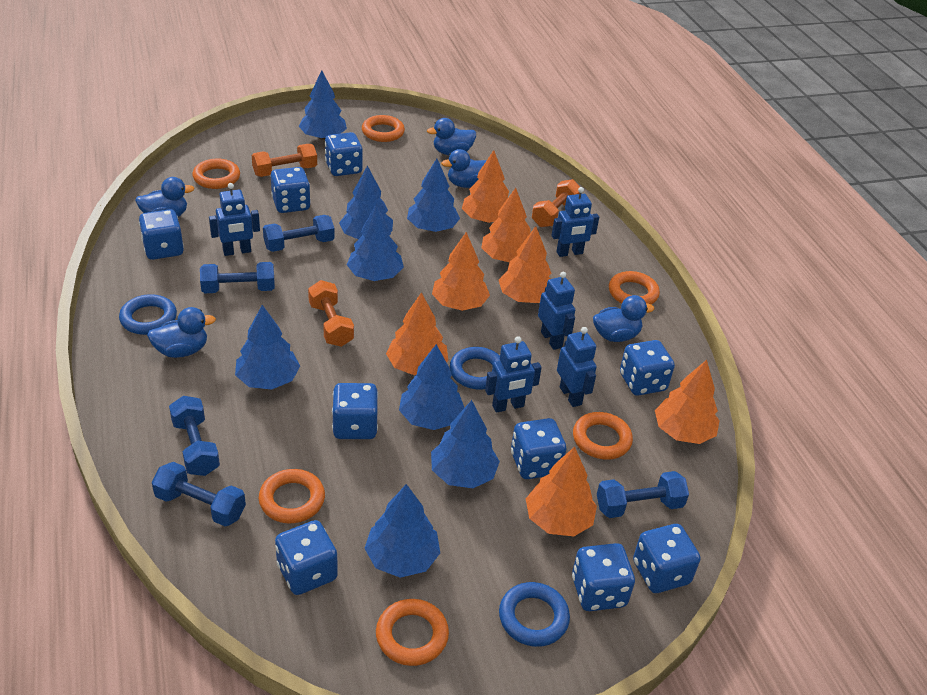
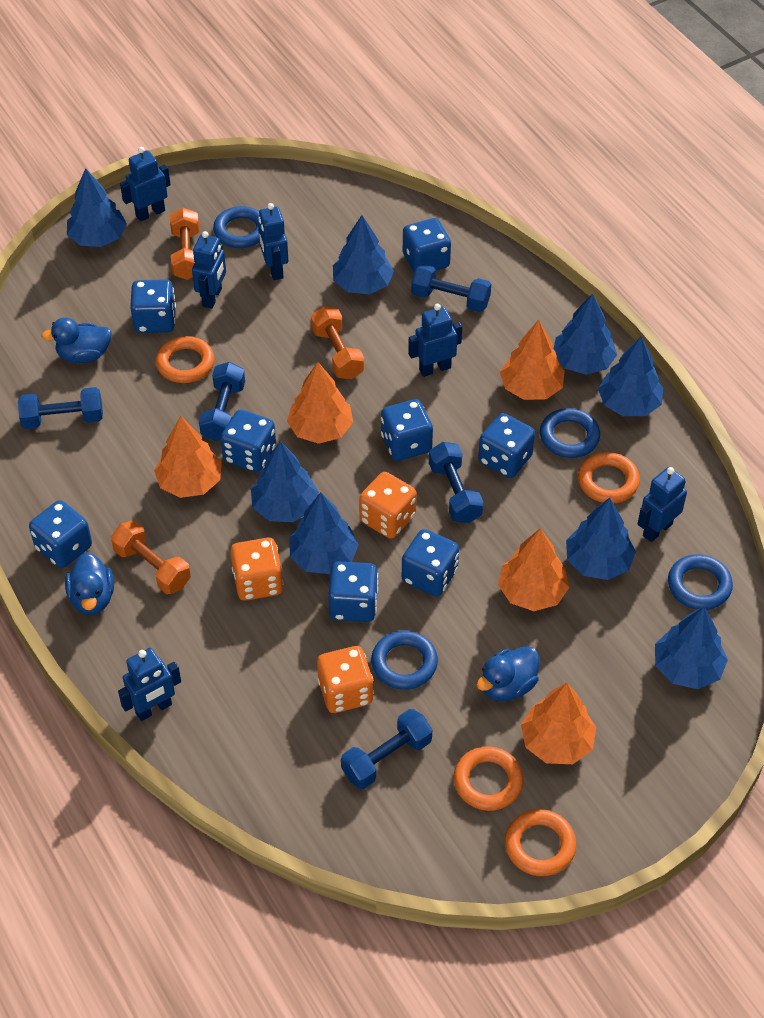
blue dice: [139,209,184,260] [271,167,311,213] [275,520,338,595] [325,132,363,176] [332,383,378,439] [511,418,566,479] [572,543,635,611] [620,340,675,396] [633,524,700,593] = 9 -> [29,500,92,568] [130,279,176,333] [221,409,276,472] [328,561,378,622] [381,399,433,461] [402,529,459,597] [403,218,451,272] [478,413,535,478] = 8
blue duck: [135,177,194,217] [147,307,216,358] [427,118,476,155] [441,149,487,188] [593,295,654,342] = 5 -> [41,317,112,363] [65,552,114,615] [476,646,539,701] = 3
blue ring: [119,294,177,335] [450,347,500,389] [499,582,570,647] = 3 -> [213,206,259,248] [371,631,438,690] [540,408,600,458] [668,554,733,610] = 4
blue robot: [209,183,260,256] [485,336,542,413] [538,272,575,350] [552,187,599,257] [557,327,597,407] = 5 -> [118,648,181,721] [120,147,171,222] [192,231,226,309] [258,203,289,280] [408,304,462,377] [638,467,687,542] = 6
orange dice: none = 0 -> [230,538,283,601] [317,646,373,713] [359,472,417,539] = 3
orange ring: [192,158,240,189] [259,469,325,523] [362,115,405,142] [376,599,449,666] [573,412,633,460] [609,271,660,304] = 6 -> [156,336,214,383] [454,746,524,811] [505,809,576,876] [578,452,640,504] = 4
orange tree: [386,292,448,375] [432,232,490,311] [462,150,509,223] [482,188,531,262] [499,226,551,303] [526,447,597,536] [655,360,720,444] = 7 -> [154,416,222,498] [287,362,353,444] [498,528,569,611] [500,320,565,400] [521,682,596,764] = 5

